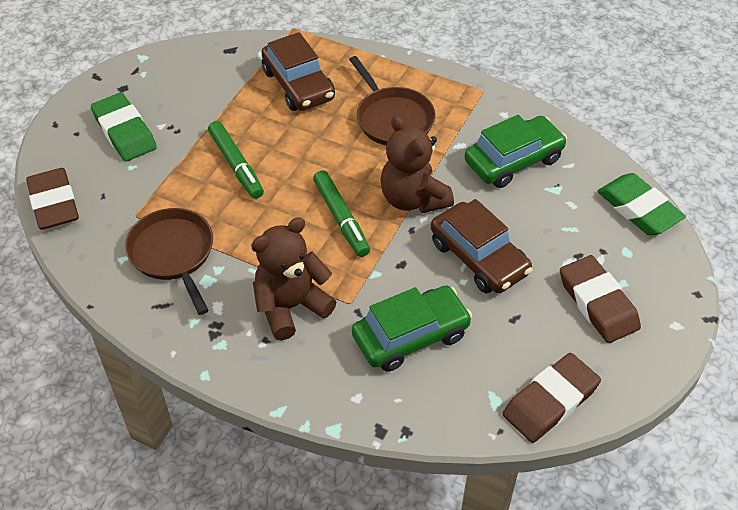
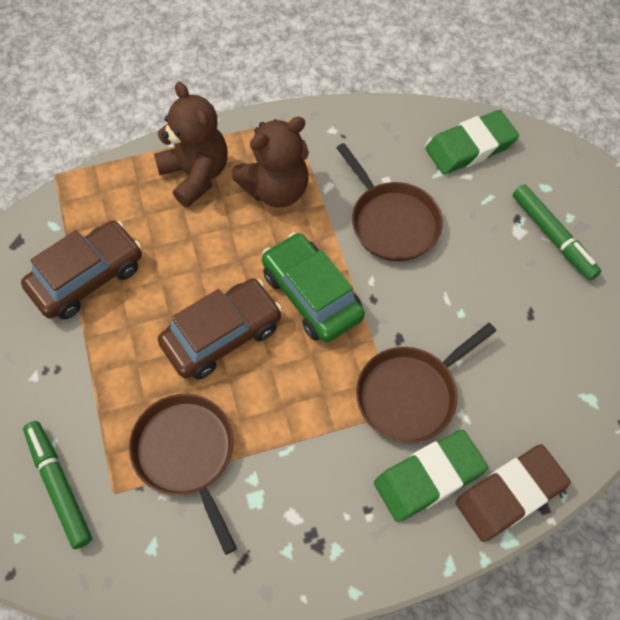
brown eraser: [26,168,79,230] [502,353,601,443] [560,255,641,343] = 3 -> [456,444,571,542] = 1
brown pan: [125,208,213,315] [349,56,436,145] = 2 -> [129,394,237,555] [336,143,443,261] [356,323,496,443] = 3
green car: [352,285,472,372] [464,115,567,188] = 2 -> [262,232,365,343] = 1

